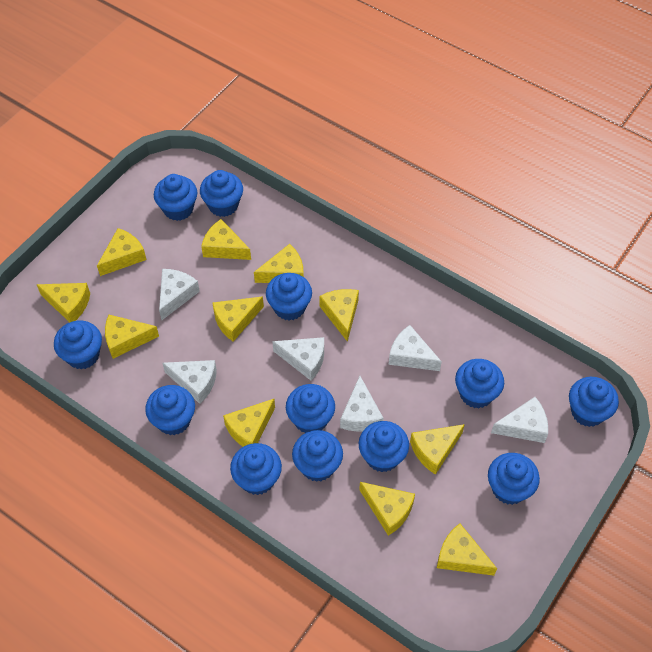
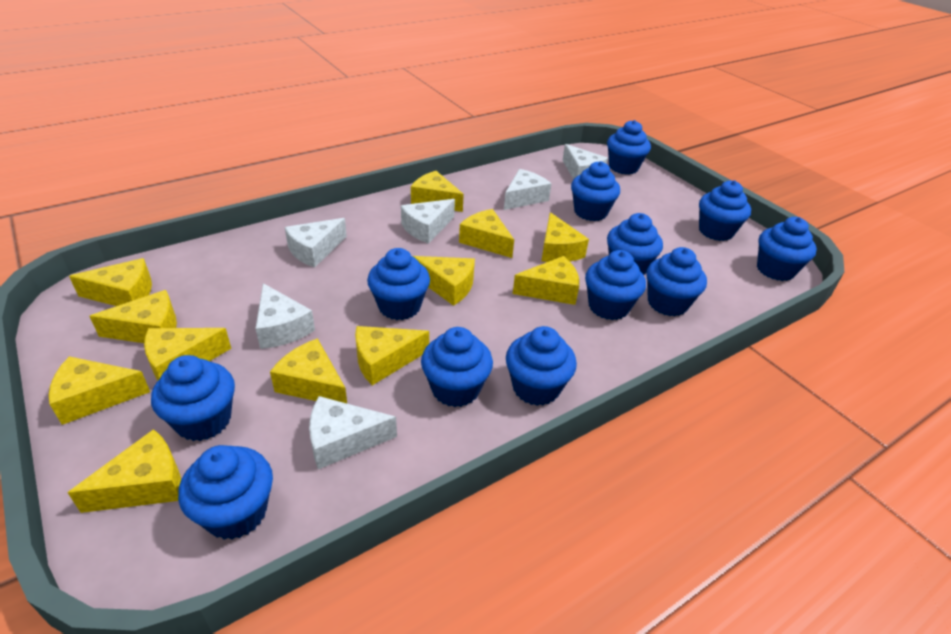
yellow cheese: [36,283,90,322] [97,228,146,276] [105,315,159,359] [201,219,251,260] [212,296,264,342] [223,399,275,447] [254,244,304,283] [319,289,359,342] [359,482,415,536] [410,424,465,475] [437,523,497,576] = 11 -> [49,356,150,425] [68,429,181,513] [69,258,152,306] [90,290,177,343] [144,328,231,381] [270,338,347,403] [355,326,429,385] [411,171,464,212] [412,256,475,306] [459,209,514,258] [513,256,579,305] [541,212,589,262] = 12

